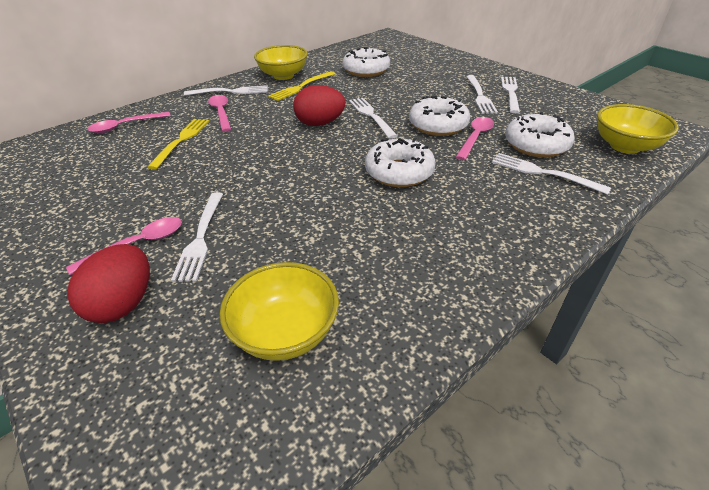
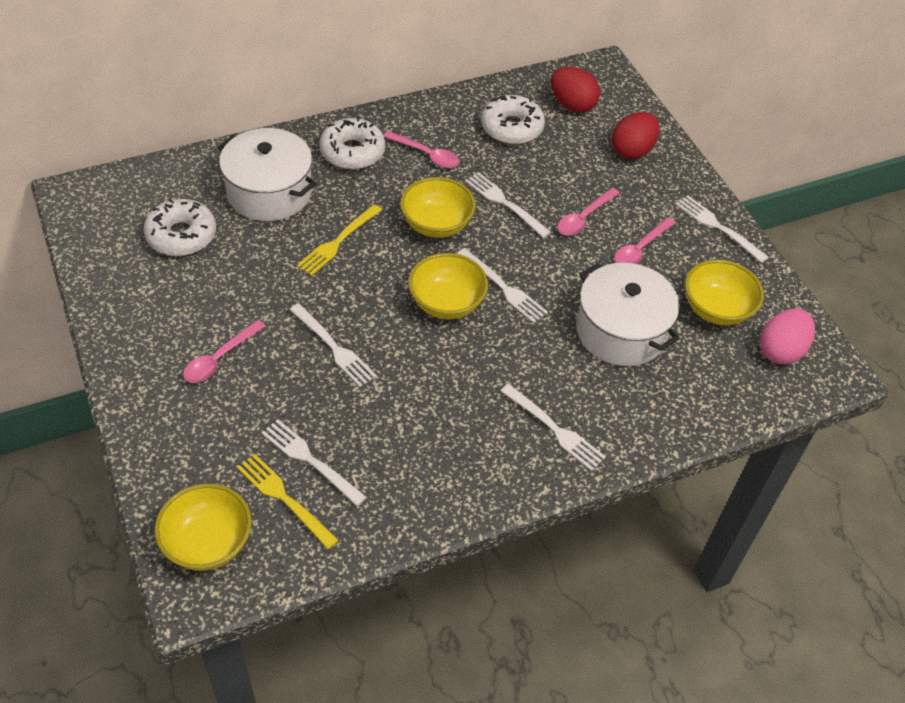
pink egg: none = 0 -> [760,308,815,365] = 1
white donut: [342,47,390,77] [365,138,436,187] [409,96,470,136] [505,112,575,157] = 4 -> [143,199,216,256] [319,117,385,170] [481,95,545,145] = 3
white pot: none = 0 -> [218,128,316,221] [576,263,680,366] = 2
yellow bowl: [220,262,339,361] [254,45,308,80] [597,104,679,154] = 3 -> [154,484,252,571] [400,177,476,238] [408,253,488,319] [685,259,764,325] = 4

